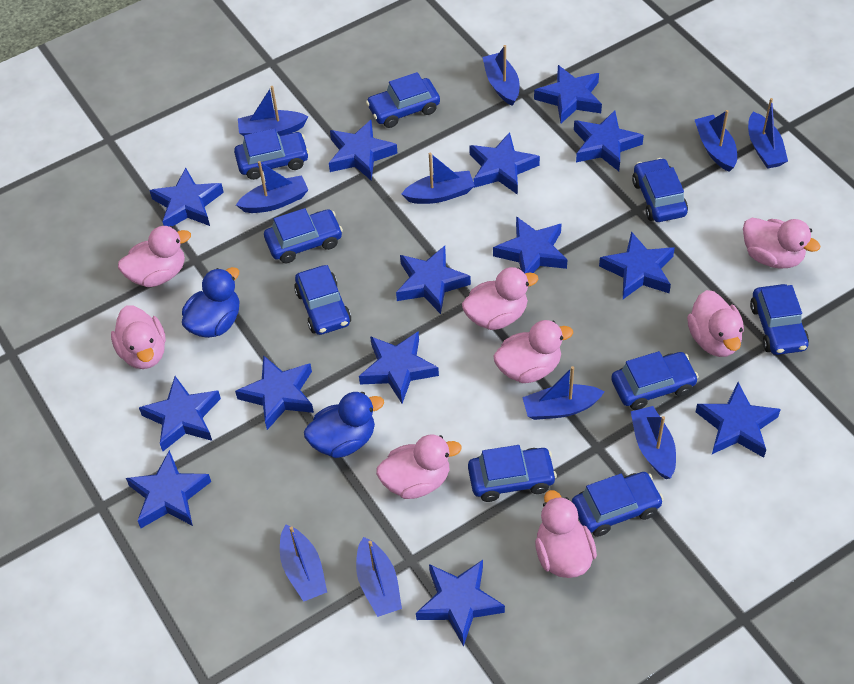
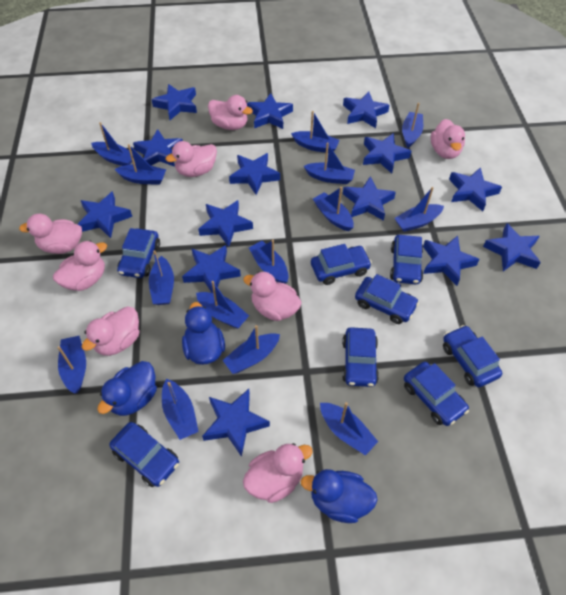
blue boat: [236,161,308,213] [238,86,308,136] [280,524,327,602] [356,537,402,617] [401,153,475,204] [482,45,519,106] [522,366,605,420] [631,406,676,479] [695,110,737,172] [748,98,788,169] = 10 -> [57,336,86,394] [91,122,134,166] [115,144,166,184] [149,250,174,305] [162,379,199,440] [196,281,249,329] [223,325,280,374] [249,240,288,284] [291,111,340,153] [304,143,355,184] [313,187,354,231] [320,402,378,456] [394,187,444,232] [402,103,423,148] = 14
blue car: [234,128,309,180] [264,208,343,263] [294,265,351,335] [366,72,440,128] [468,445,557,502] [572,472,663,537] [611,351,699,410] [632,158,688,222] [750,284,809,355] = 9 -> [109,422,179,487] [117,228,160,278] [311,244,372,285] [342,327,379,387] [355,274,419,324] [390,235,423,284] [404,362,469,426] [443,325,502,387] = 8
blue duck: [182,267,240,338] [304,392,384,458] = 2 -> [97,361,157,416] [182,302,225,365] [301,469,378,523] = 3

